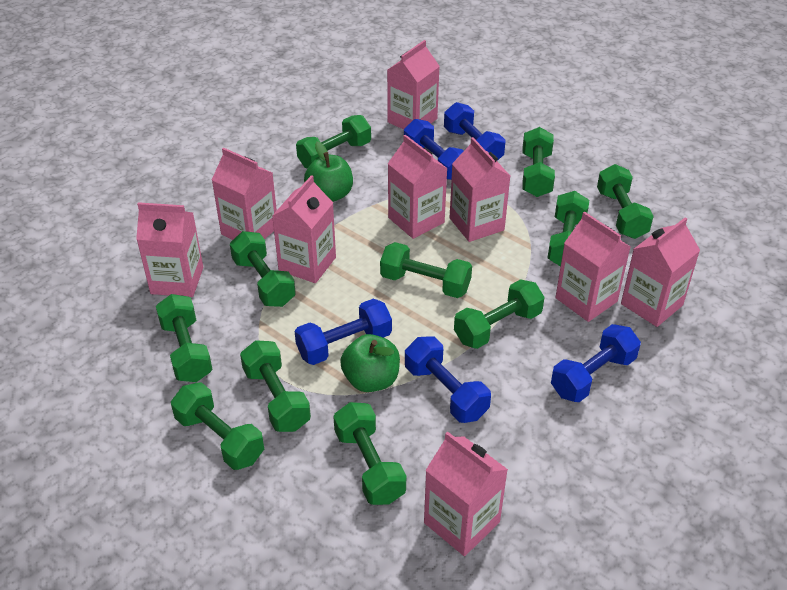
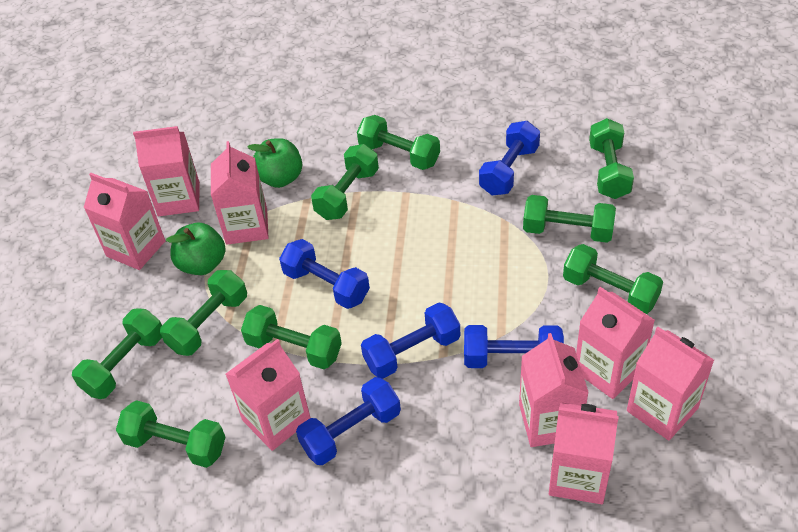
green dumbbell: [156,294,213,382] [171,382,264,470] [230,231,296,307] [240,340,311,432] [296,115,371,168] [333,402,406,505] [380,242,472,298] [454,279,545,349] [522,127,555,197] [548,191,589,267] [597,164,654,239] = 11 -> [72,308,162,399] [116,400,225,468] [160,270,247,356] [241,305,342,369] [311,144,379,220] [357,115,440,170] [523,195,616,243] [563,244,663,314] [589,118,634,199] = 9
pink carton: [136,202,203,297] [212,148,277,240] [272,175,336,283] [387,40,440,130] [388,135,448,239] [424,431,508,556] [449,137,510,242] [555,211,630,322] [621,217,700,327] = 9 -> [84,173,165,270] [133,126,200,216] [211,141,269,245] [225,339,311,451] [519,333,589,447] [549,402,619,504] [576,287,655,399] [627,327,714,441] = 8

